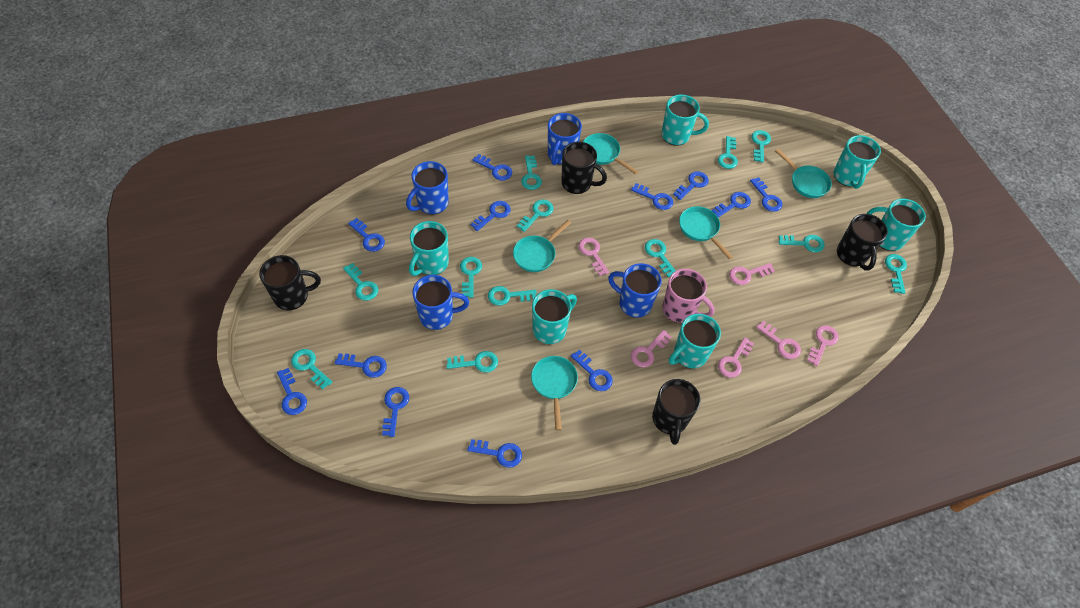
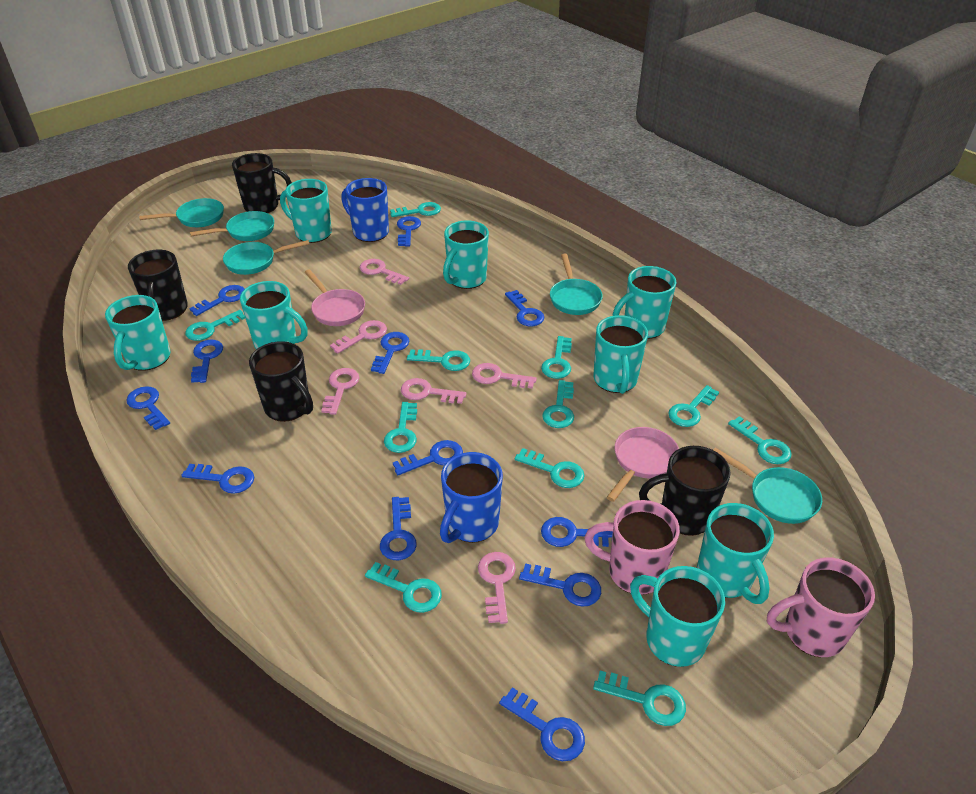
blue mug: [406,161,449,215] [412,275,469,330] [548,113,582,165] [608,263,662,318] = 4 -> [341,178,389,242] [440,452,503,543] = 2
pink mug: [662,269,715,323] = 1 -> [584,500,680,595] [767,558,875,657] = 2
pink pan: none = 0 -> [304,270,365,326] [607,427,679,502] = 2
turquoise key: [291,349,332,389] [343,263,378,301] [446,351,498,373] [460,257,482,298] [488,286,537,306] [517,200,554,232] [521,155,542,190] [645,239,676,277] [718,136,738,169] [751,130,771,163] [778,235,825,252] [885,254,907,294] = 12 -> [185,310,245,341] [365,562,442,613] [384,402,417,453] [390,202,441,217] [407,349,470,371] [515,448,584,488] [541,336,572,379] [542,380,574,428] [593,671,686,726] [668,385,719,427] [728,416,792,464] = 11
turquoise mug: [409,221,449,276] [532,289,577,344] [661,94,709,146] [669,314,721,368] [834,135,881,189] [867,199,926,251] = 6 -> [105,295,171,371] [240,281,308,349] [280,179,332,243] [443,221,489,289] [594,315,648,394] [613,266,676,339] [630,566,725,667] [697,503,774,604] = 8

